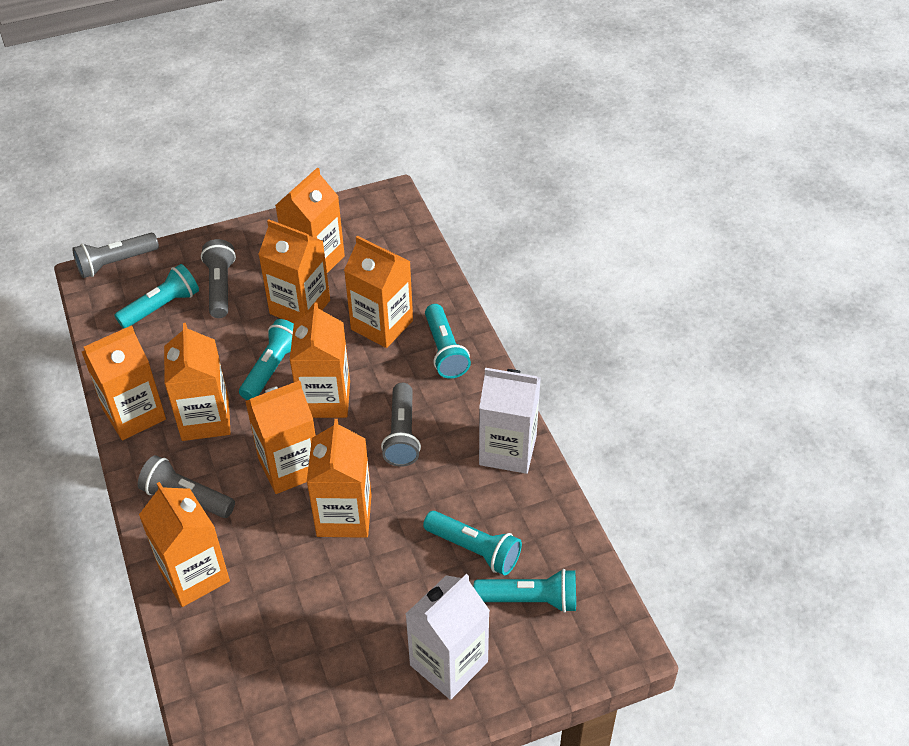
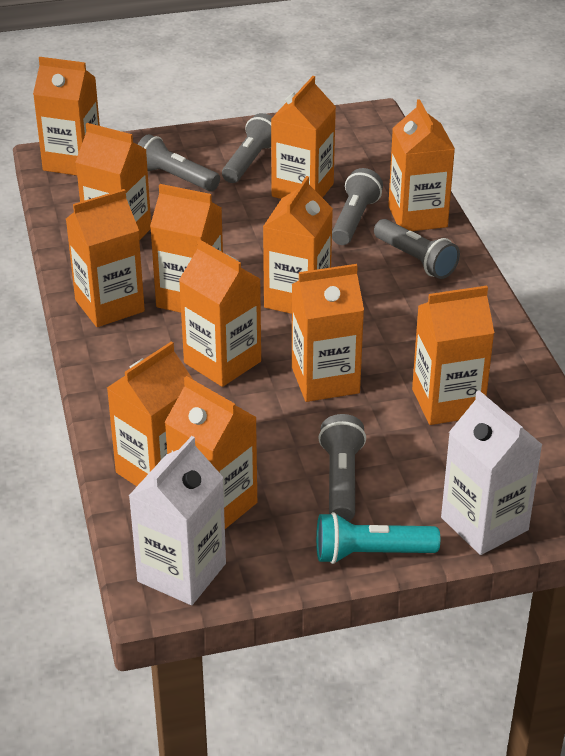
grey flashlight: [72,233,159,278] [138,455,235,518] [201,239,236,318] [381,383,421,467] = 4 -> [137,134,220,191] [222,113,272,183] [318,414,366,522] [332,168,383,245] [374,219,460,279] = 5
orange carton: [82,325,166,440] [139,482,230,607] [164,323,231,441] [245,380,316,494] [258,219,330,324] [275,168,345,273] [290,302,350,418] [307,419,372,538] [344,236,413,348] = 9 -> [33,57,100,175] [66,189,145,327] [76,123,151,240] [107,342,193,486] [150,184,223,313] [164,376,257,529] [179,239,261,387] [263,176,333,314] [271,76,336,199] [292,264,364,402] [388,99,455,231] [412,286,494,425] = 12
turquoise flashlight: [114,264,199,329] [239,319,294,400] [423,511,522,575] [425,304,471,379] [473,569,576,613] = 5 -> [316,512,440,564] = 1

